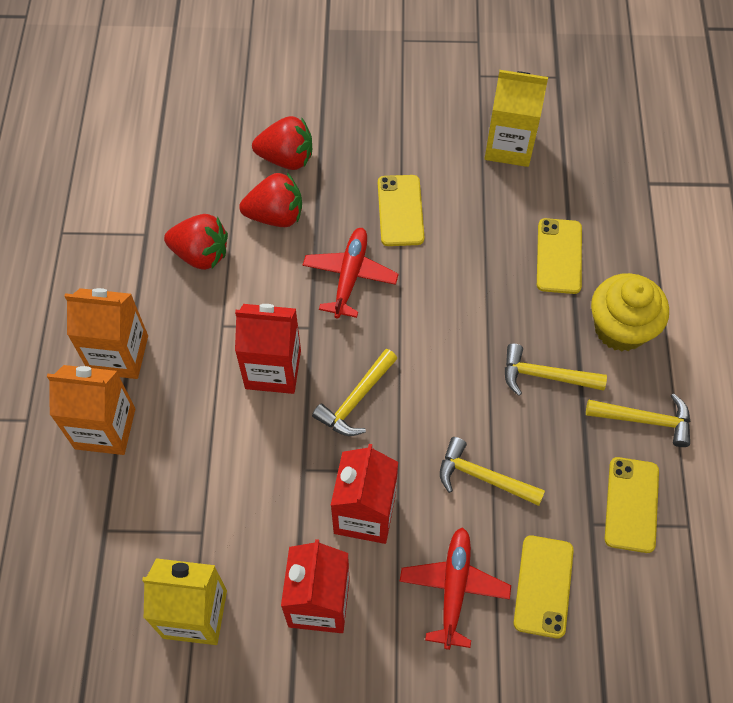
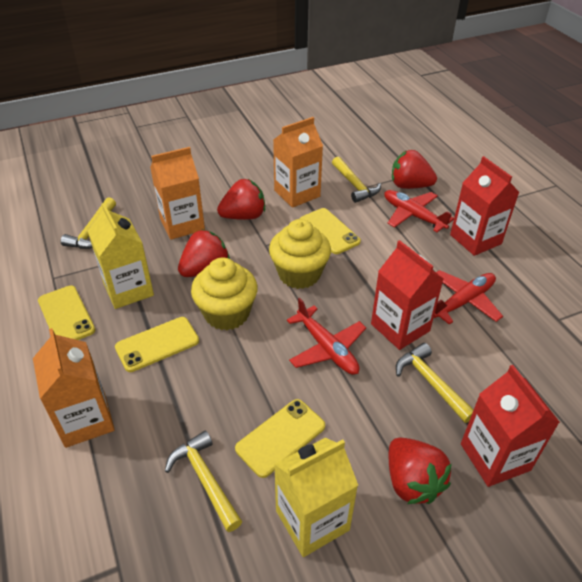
orange carton: [47,365,135,455] [64,288,148,379] = 2 -> [33,328,115,448] [150,147,205,240] [273,117,323,208] = 3
red plane: [303,228,399,318] [400,527,511,650] = 2 -> [287,298,366,375] [384,190,454,232] [434,270,503,325] = 3
red strawberry: [164,214,228,270] [239,173,302,227] [252,116,312,170] = 3 -> [178,229,230,277] [217,179,265,220] [389,438,452,504] [392,150,437,189] = 4
yellow cupcake: [591,273,669,352] = 1 -> [191,257,258,330] [269,219,331,289] = 2

